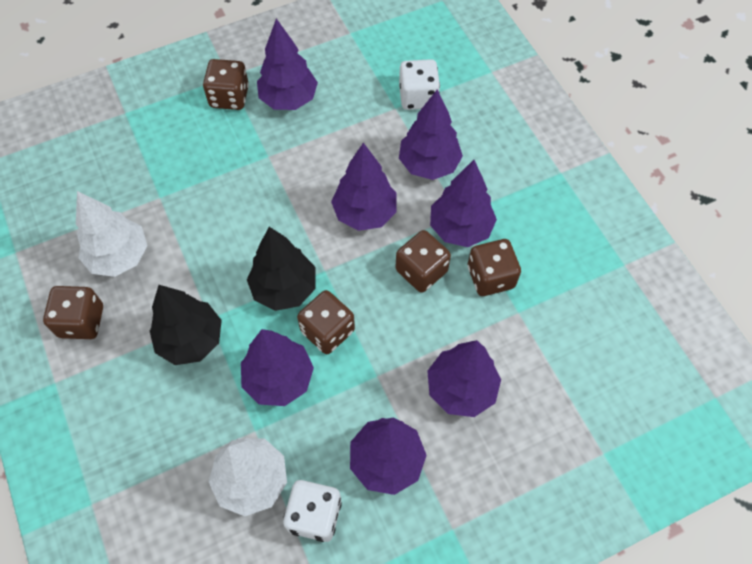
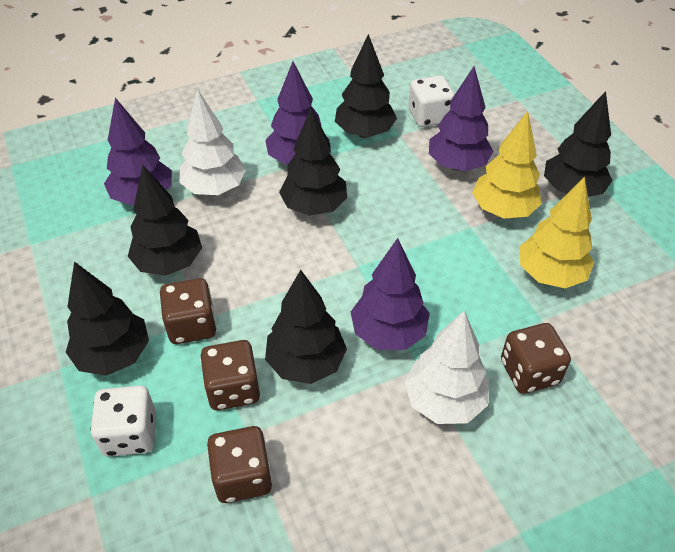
black tree: [150,285,222,365] [247,227,316,311] = 2 -> [66,262,149,376] [128,165,202,276] [265,270,347,384] [279,108,347,216] [335,34,397,138] [544,91,613,197] = 6
brown dice: [43,286,103,339] [203,59,249,110] [297,290,355,354] [396,230,451,293] [468,239,521,296] = 5 -> [160,278,216,344] [200,340,260,410] [207,426,272,503] [501,323,571,394] = 4
purple tree: [241,329,314,406] [257,18,318,110] [331,143,397,231] [350,417,427,495] [399,90,463,180] [427,340,501,417] [430,160,497,247] = 7 -> [104,98,172,205] [265,61,330,165] [351,238,430,350] [429,67,494,171] = 4
yellow tree: none = 0 -> [472,111,542,219] [519,177,594,288] = 2

